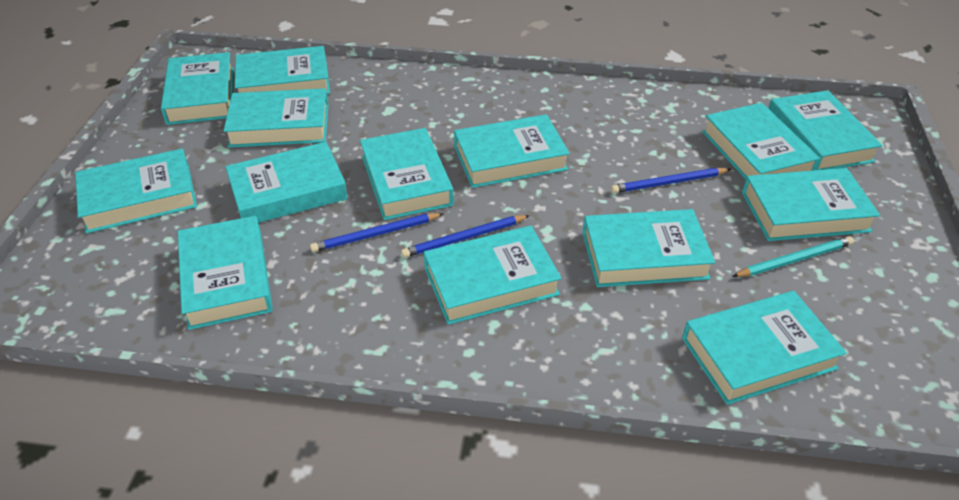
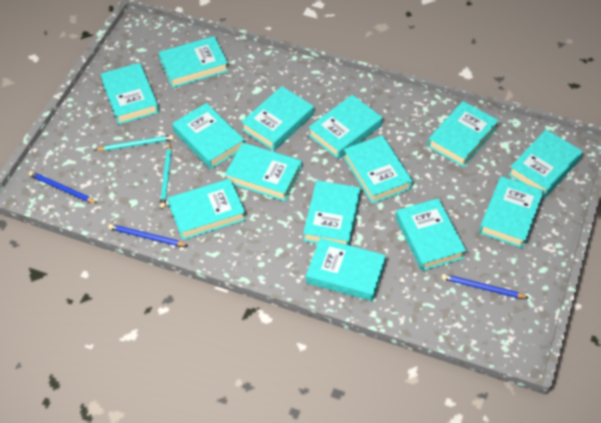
turquoise pencil: [732,236,854,277] = 1 -> [95,135,174,151] [160,143,172,208] = 2

